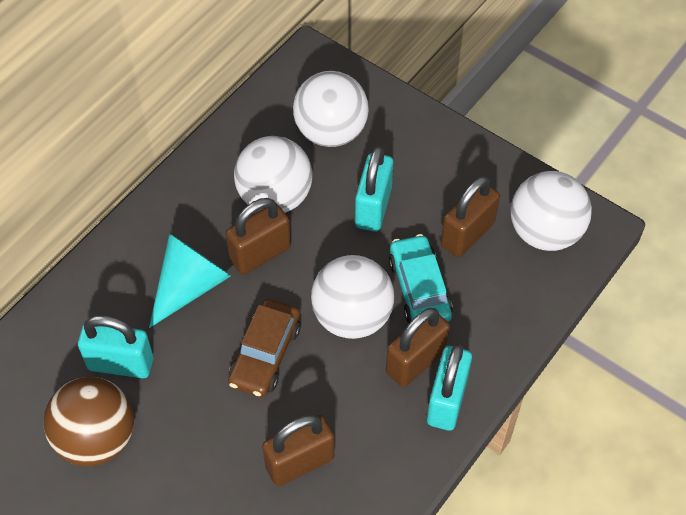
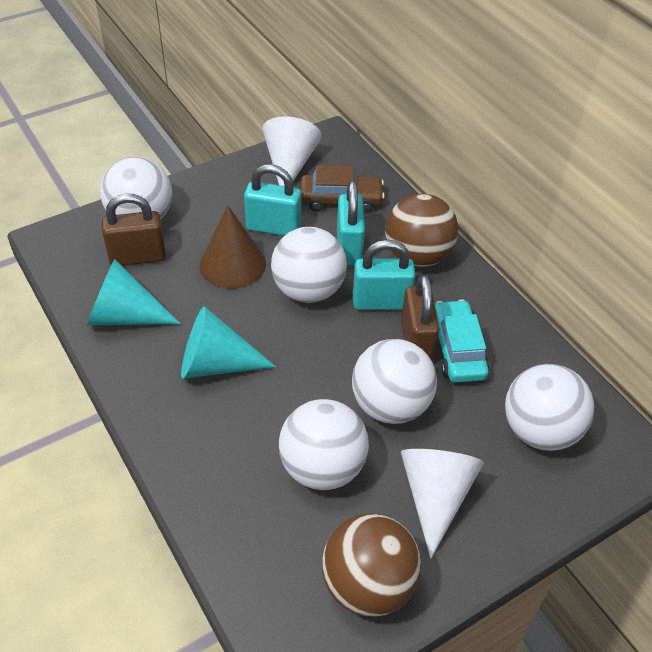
brown ball: [43,377,134,466] = 1 -> [322,513,422,617] [385,194,458,267] = 2
brown cone: none = 0 -> [200,206,266,289] = 1
brown padlock: [226,198,291,275] [262,415,334,486] [386,308,450,387] [441,176,500,257] = 4 -> [102,193,166,266] [401,275,439,362] = 2
turquoise cone: [149,233,231,328] = 1 -> [87,259,181,325] [181,306,276,379] = 2
white ball: [234,136,312,213] [293,71,369,147] [311,255,395,339] [511,171,592,251] = 4 -> [100,157,172,220] [271,227,347,303] [279,399,369,490] [352,339,437,424] [505,364,594,451] = 5
white cone: none = 0 -> [262,117,322,186] [401,449,484,559] = 2

